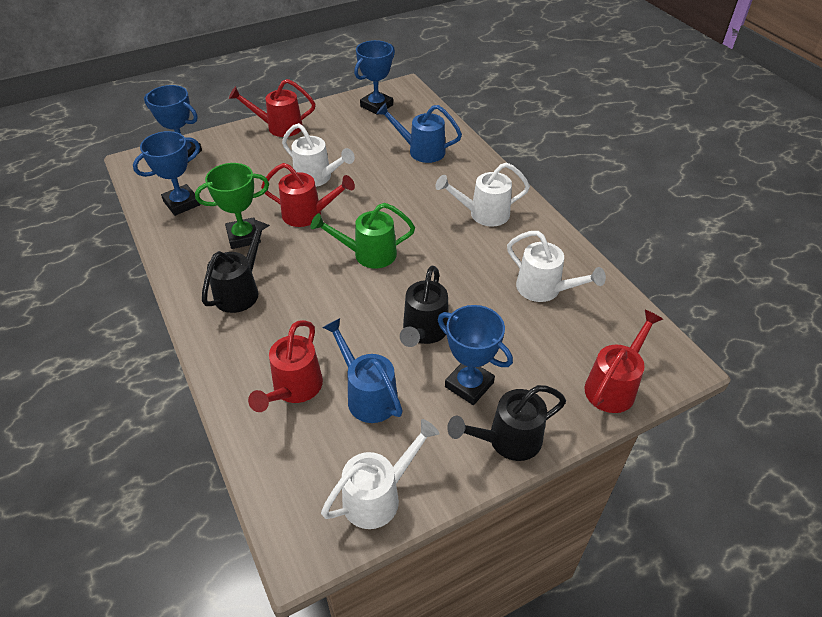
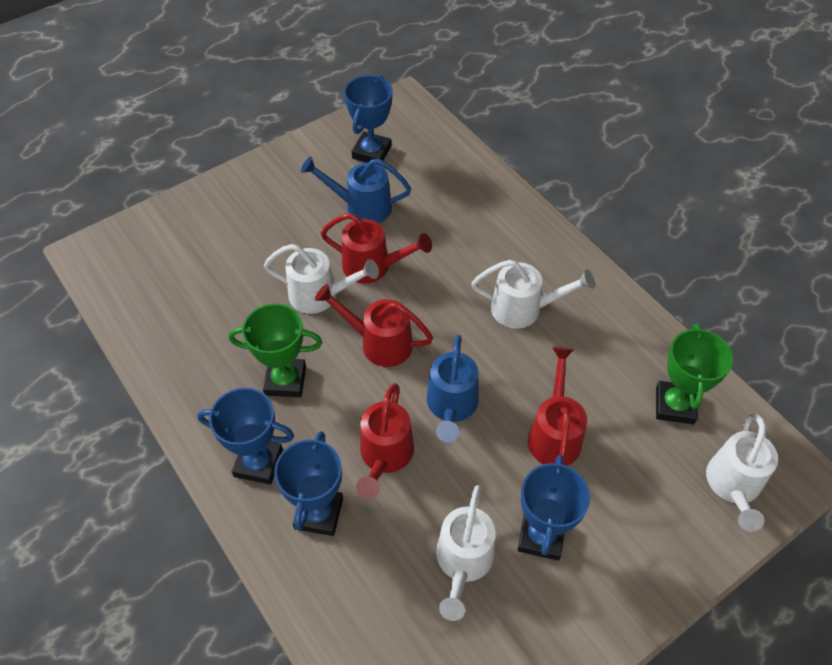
black watering can: [202,219,270,313] [400,266,449,347] [447,385,566,461] = 3 -> none = 0
green trophy: [195,163,269,249] = 1 -> [229,303,322,397] [656,324,733,424] = 2
green watering can: [311,203,415,269] = 1 -> none = 0

